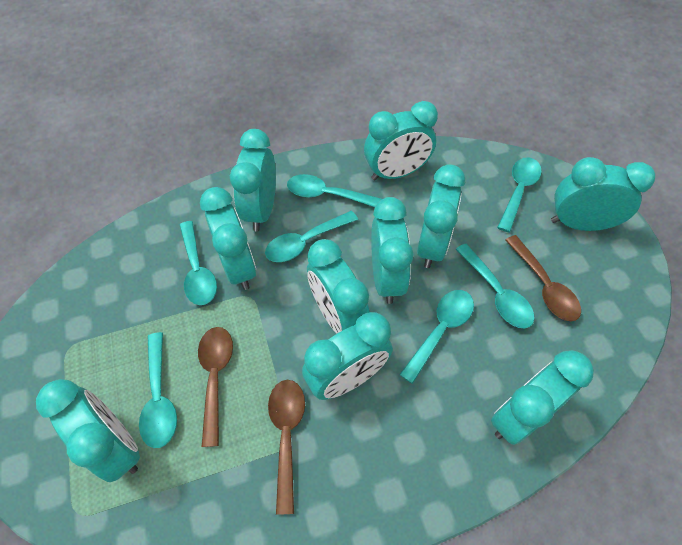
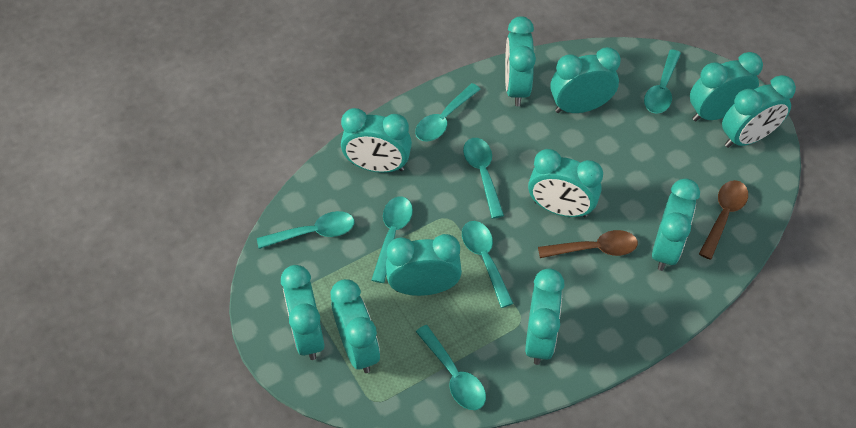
brown spoon: [198,327,233,447] [268,380,305,515] [505,235,581,321] = 3 -> [538,230,638,258] [699,180,748,260] = 2
turquoise clock: [36,379,140,482] [200,187,256,290] [230,129,276,232] [302,312,393,400] [307,239,370,333] [364,101,438,181] [371,197,413,304] [417,164,465,268] [491,350,594,445] [551,157,655,231] = 10 -> [281,265,325,360] [331,279,380,373] [341,108,412,173] [386,234,462,296] [505,16,536,106] [525,269,564,365] [528,149,603,217] [550,47,621,113] [652,178,700,271] [690,52,763,121] [722,75,796,148] = 11

